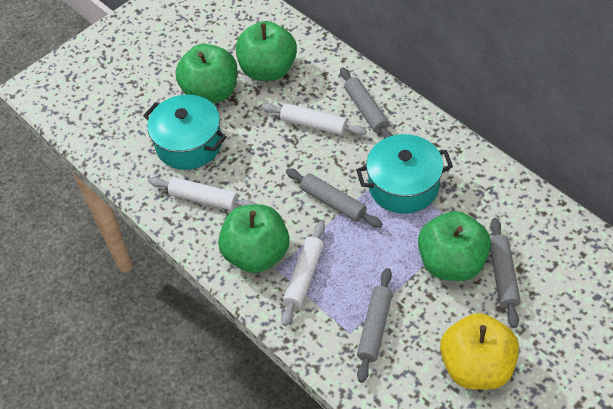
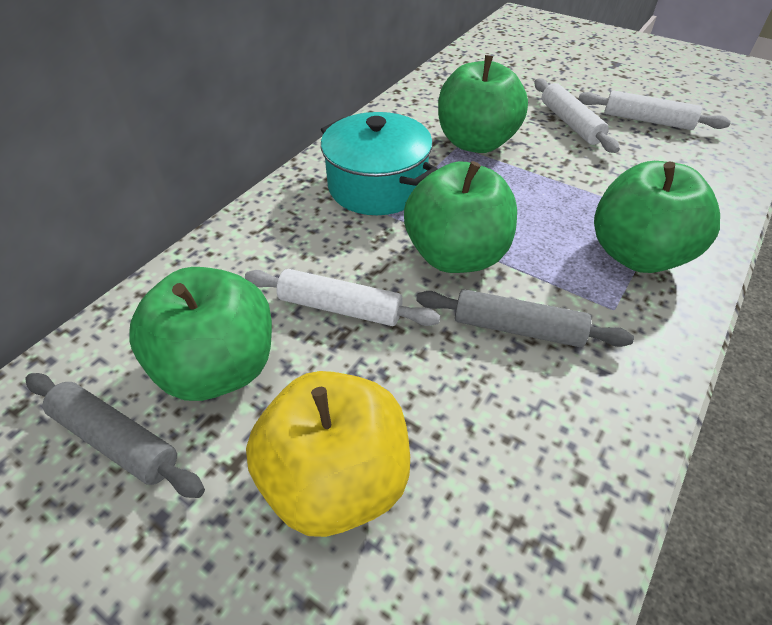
grey rolling pin: [286,168,382,228] [340,68,393,139] [357,268,392,383] [490,218,521,328] = 4 -> [25,373,205,498] [416,289,634,347] = 2
turquoise pot: [143,95,227,170] [356,134,453,214] = 2 -> [321,112,437,215] = 1

